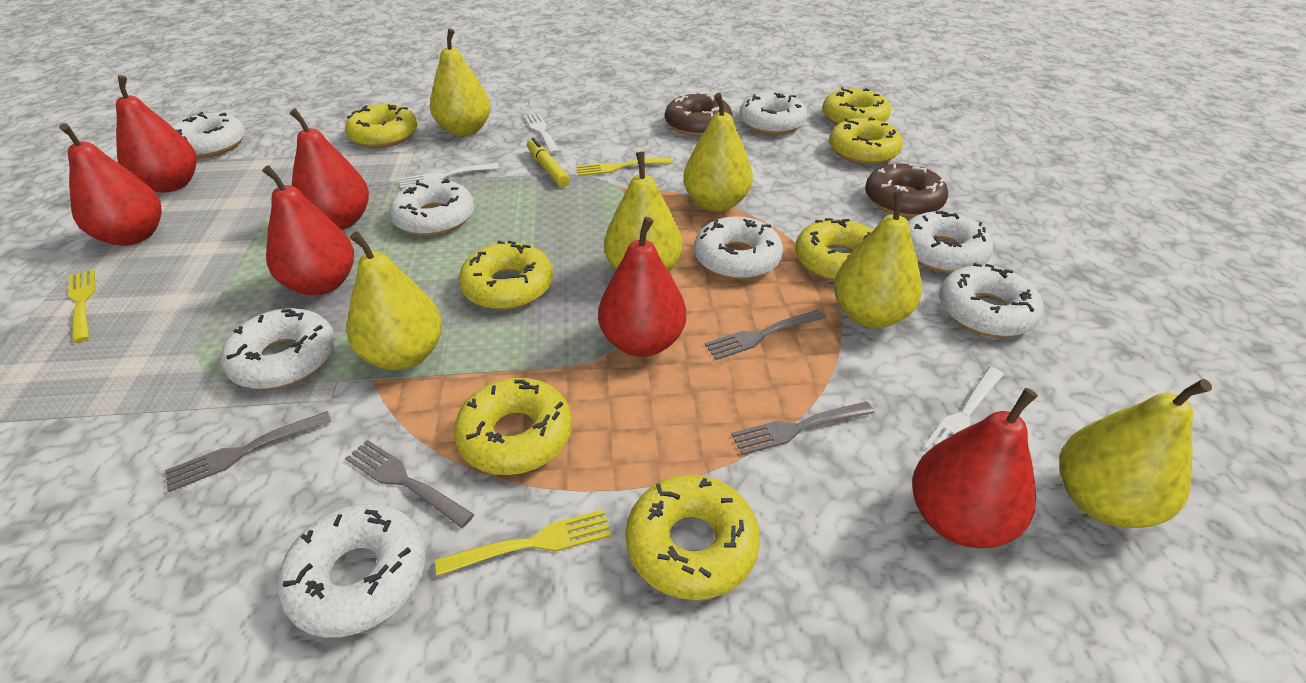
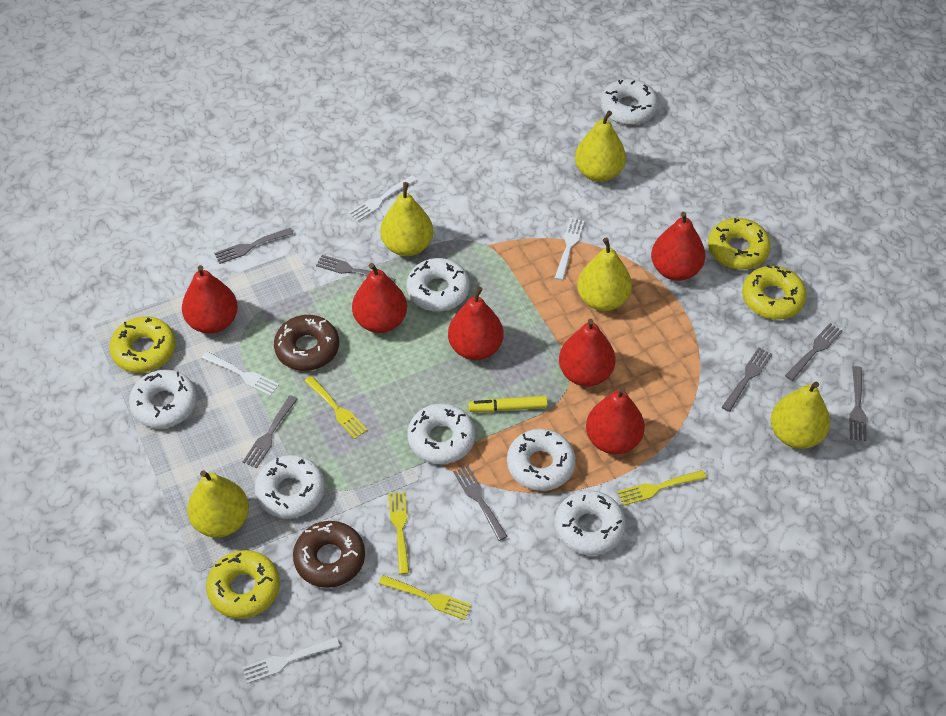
grey fork: [165,411,331,492] [345,440,474,528] [705,310,825,360] [731,402,874,455] = 4 -> [214,228,294,264] [243,395,298,468] [316,255,395,282] [453,465,508,541] [722,347,772,412] [785,323,843,381] [850,366,867,441] = 7
white donut: [172,112,245,158] [221,308,335,389] [277,504,426,637] [389,179,474,236] [694,217,783,279] [739,92,807,135] [908,211,993,273] [939,263,1044,337] = 8 -> [129,369,197,428] [255,455,325,518] [406,258,470,311] [407,403,475,464] [507,429,576,491] [555,490,626,555] [601,79,658,125] = 7
white fork: [399,163,499,189] [524,113,560,154] [923,367,1004,450] = 3 -> [201,352,279,396] [242,637,340,684] [349,175,417,221] [555,218,584,280] = 4
yellow donut: [345,104,417,148] [454,378,572,475] [459,241,553,310] [625,475,760,600] [795,218,873,281] [822,87,891,125] [829,117,903,164] = 7 -> [109,317,176,373] [206,550,280,619] [708,218,771,270] [742,265,807,319] = 4
yellow fork: [68,269,95,343] [435,509,612,576] [576,157,673,176] = 3 -> [305,376,367,439] [379,575,471,620] [388,492,409,574] [617,470,706,506] = 4
yellow pear: [347,231,442,370] [430,29,491,136] [604,152,682,271] [683,93,753,212] [834,191,922,328] [1060,379,1212,528] = 6 -> [187,470,249,538] [380,182,433,256] [575,110,626,182] [577,238,632,311] [771,381,830,449] = 5

